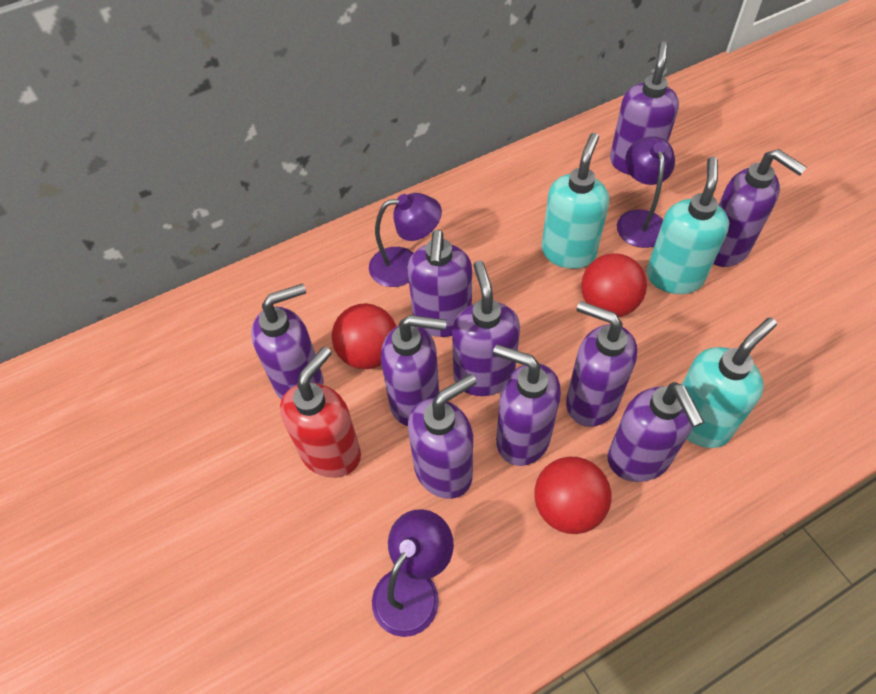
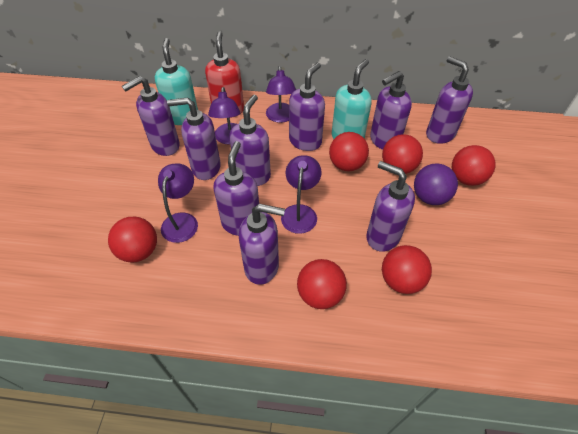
purple ball: none = 0 -> [414,163,458,205] = 1
purple lamp: [369,193,442,287] [372,509,454,637] [617,136,675,248] = 3 -> [158,164,198,243] [208,87,240,145] [266,66,296,123] [281,155,321,234] = 4
purple soap dispenser: [251,283,324,399] [381,315,447,426] [408,230,472,337] [408,374,477,499] [452,260,520,396] [493,344,561,466] [566,301,637,427] [608,382,704,482] [610,41,679,175] [713,149,807,267] = 10 -> [122,76,180,156] [167,97,221,180] [213,141,259,236] [229,95,271,186] [239,204,285,285] [289,63,325,151] [366,161,415,252] [370,71,412,150] [426,56,473,144] = 9
red ball: [332,303,396,369] [534,457,611,534] [581,253,647,317] = 3 -> [108,217,157,263] [297,259,347,309] [329,132,369,171] [382,134,423,174] [382,245,432,294] [452,145,495,186] = 6
turquoise soap dispenser: [541,133,609,269] [647,157,729,294] [681,317,777,448] = 3 -> [155,38,198,125] [332,59,372,139] = 2

